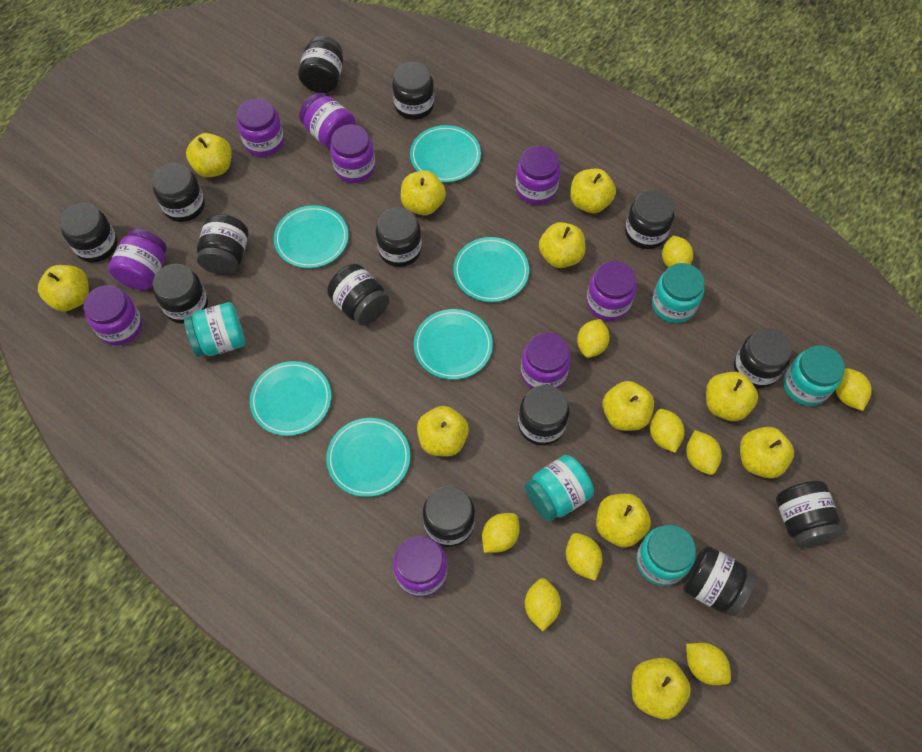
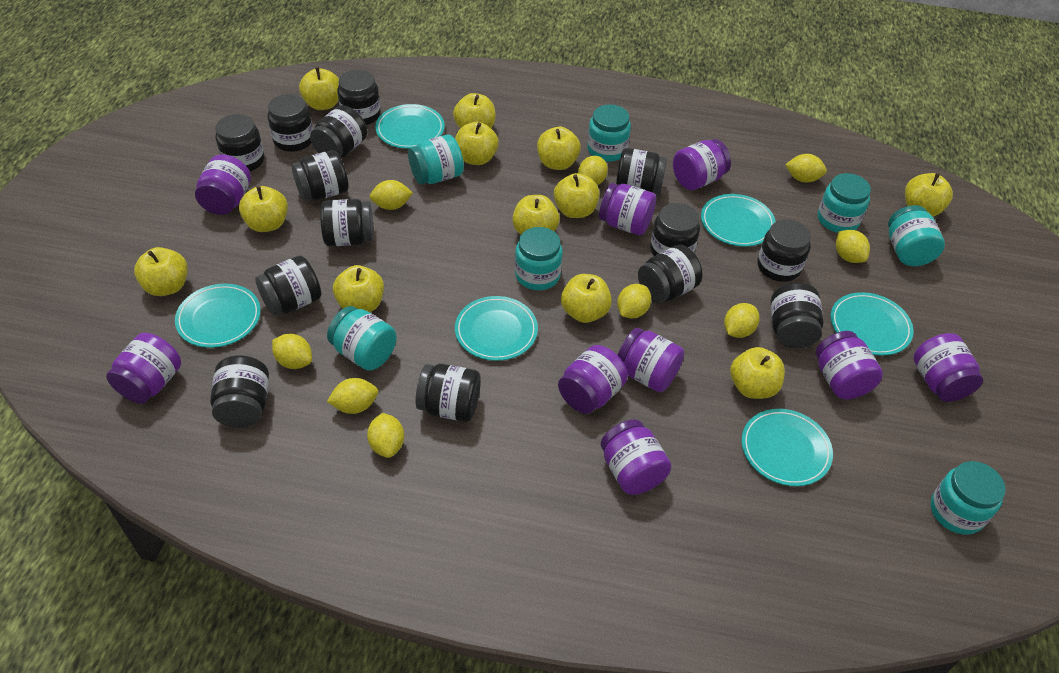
turquoise jar: [184,302,245,357] [525,455,594,522] [636,525,696,586] [652,263,704,323] [783,345,845,406] = 5 -> [327,306,397,371] [408,135,464,185] [515,227,563,290] [587,104,631,162] [818,173,871,233] [888,205,945,266] [931,461,1006,535] = 7
yellow apple: [38,265,89,312] [186,133,232,177] [401,170,446,215] [417,406,469,457] [539,222,585,268] [570,169,616,213] [596,494,651,548] [602,381,654,431] [632,658,691,719] [706,372,758,421] [740,427,794,478] = 11 -> [134,247,188,296] [239,186,288,232] [299,67,339,110] [333,265,384,312] [453,93,495,128] [455,122,499,165] [512,195,560,234] [537,127,581,170] [554,173,600,218] [561,274,612,323] [730,347,785,399] [905,173,953,216] = 12

